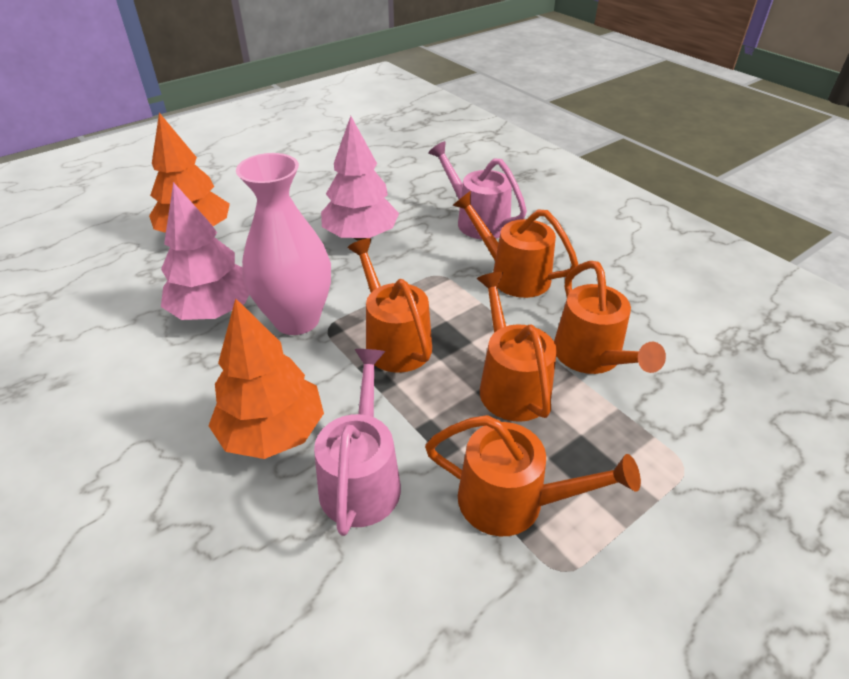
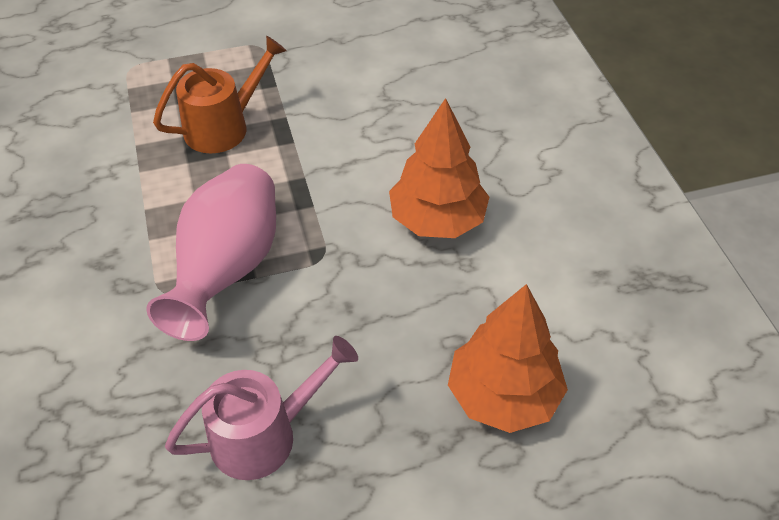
orange watering can: [348,238,432,373] [425,415,641,536] [452,191,578,298] [477,272,557,422] [554,261,666,374] = 5 -> [153,36,287,153] = 1
pink tree: [161,182,249,320] [321,116,399,241] = 2 -> none = 0
pink watering can: [314,349,401,536] [428,141,527,239] = 2 -> [165,336,358,480] = 1

